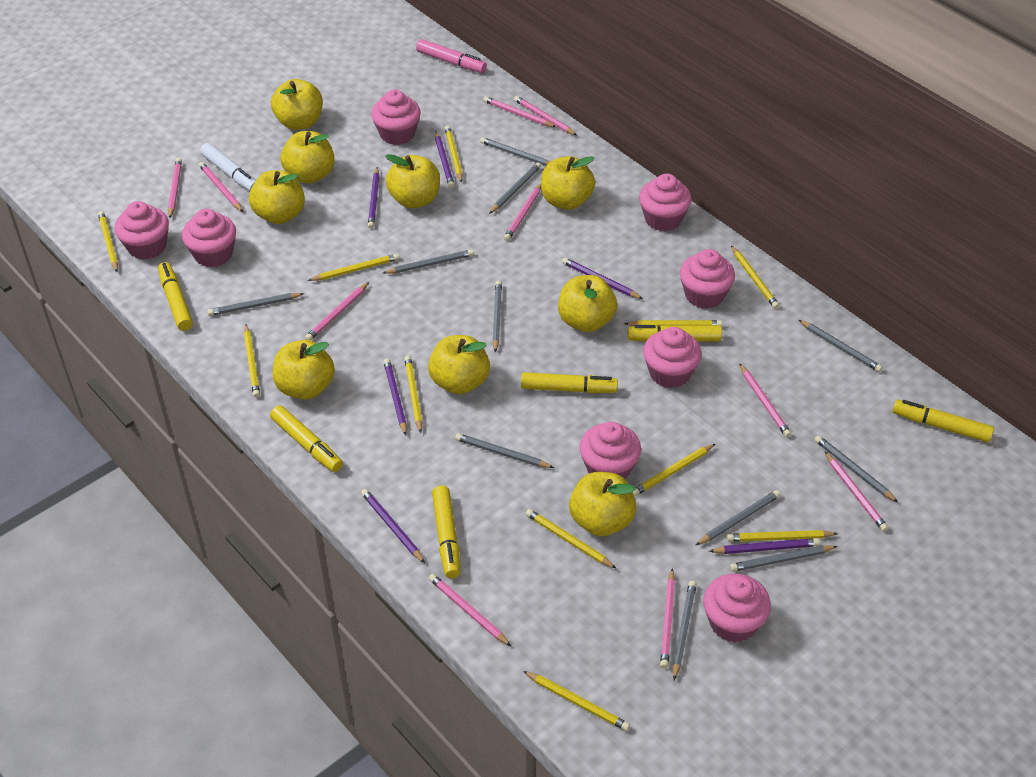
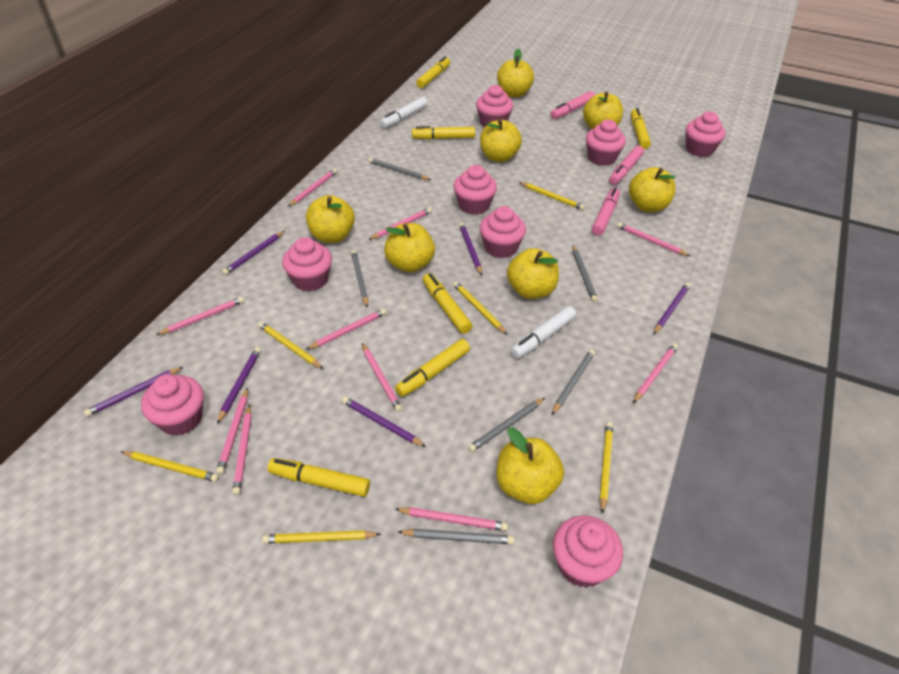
grey pencil: [207,293,304,316] [383,249,474,274] [455,433,554,468] [480,137,550,166] [489,163,541,214] [492,281,502,353] [673,581,697,680] [696,490,780,545] [730,545,838,572] [799,320,882,372] [815,435,898,502] = 11 -> [351,250,368,307] [369,158,431,180] [398,529,514,544] [468,398,545,452] [552,349,595,415] [572,245,598,302] = 6
pink marker: [416,39,487,73] = 1 -> [550,91,595,119] [592,187,620,236] [609,146,644,185] = 3
white marker: [200,143,256,191] = 1 -> [380,97,428,128] [510,306,576,359] = 2
yellow apple: [249,170,305,224] [271,79,323,130] [273,340,335,400] [281,131,335,184] [385,154,440,208] [428,335,490,394] [541,156,595,210] [558,275,617,332] [569,472,636,537] = 9 -> [306,195,355,243] [384,223,435,272] [480,119,522,162] [497,49,534,97] [497,427,564,504] [507,248,559,299] [583,91,623,129] [629,167,676,212] = 8
yellow pencil: [98,211,118,272] [244,324,260,398] [308,254,399,281] [404,355,423,433] [445,126,463,183] [523,671,630,731] [525,509,617,569] [624,320,723,327] [633,444,715,496] [727,530,838,542] [731,246,779,309] = 11 -> [121,451,219,482] [258,322,323,369] [262,530,381,543] [453,281,508,335] [519,182,585,210] [600,422,613,514] = 6

